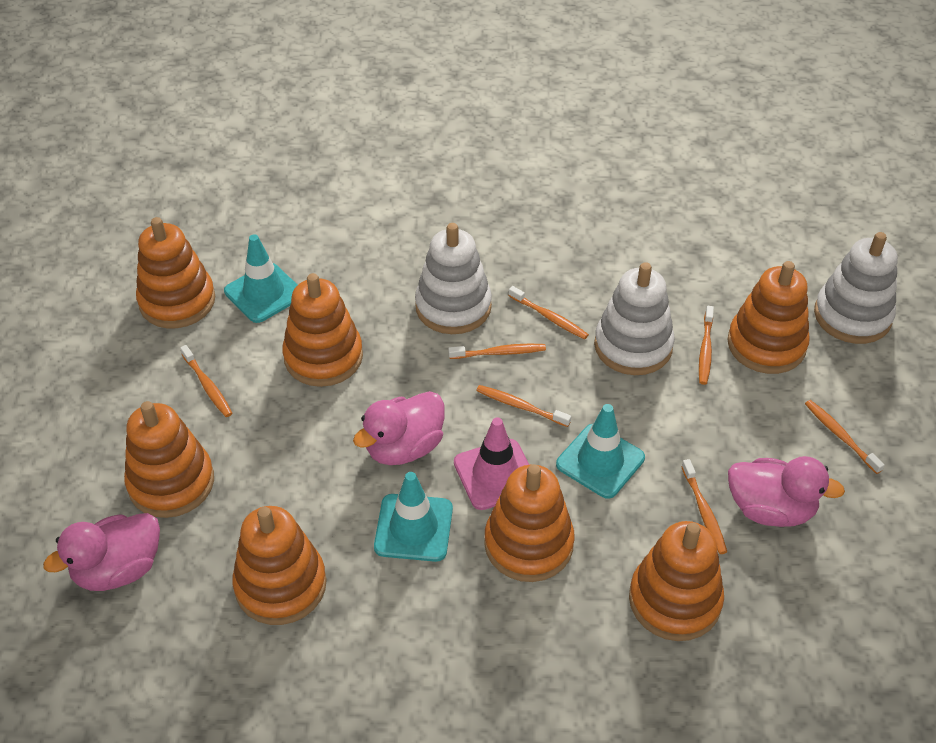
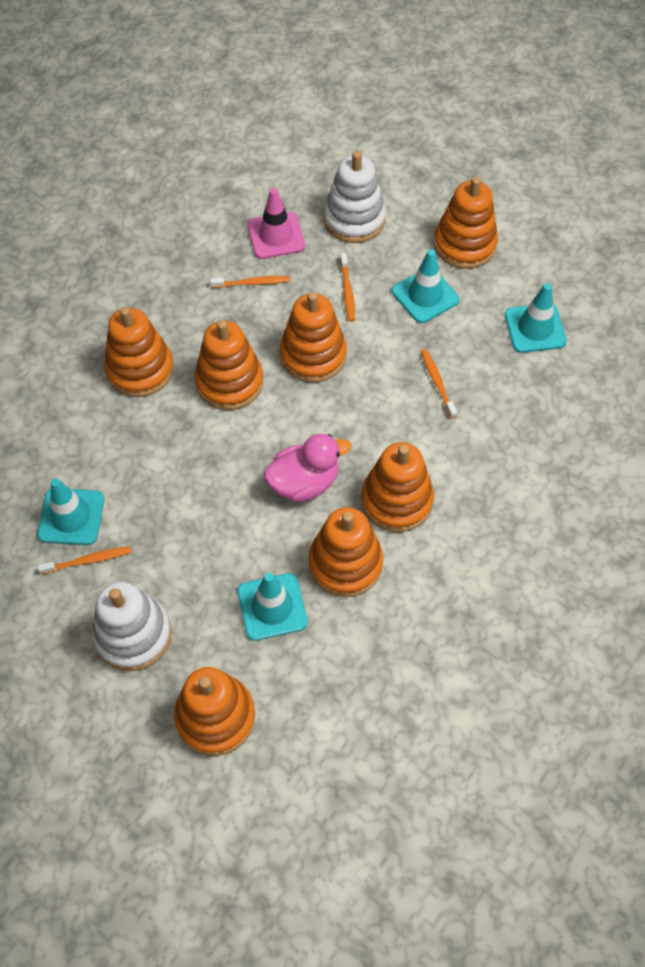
orange toothbrush: [180,345,232,417] [448,344,546,359] [476,385,571,427] [508,286,589,339] [681,459,727,554] [699,306,714,385] [805,400,885,474] = 7 -> [38,546,132,574] [210,276,290,288] [340,253,355,322] [421,349,457,418] = 4
pink duck: [43,513,160,591] [353,391,445,465] [728,456,845,527] = 3 -> [264,434,351,502] = 1
turquoise traffic cone: [224,234,297,323] [374,472,453,562] [556,404,645,499] = 3 -> [37,478,104,545] [238,573,308,641] [392,249,460,323] [505,283,567,353] = 4
white stacking toy: [415,223,492,334] [594,262,675,375] [814,232,898,344] = 3 -> [92,582,172,671] [324,151,386,243] = 2

